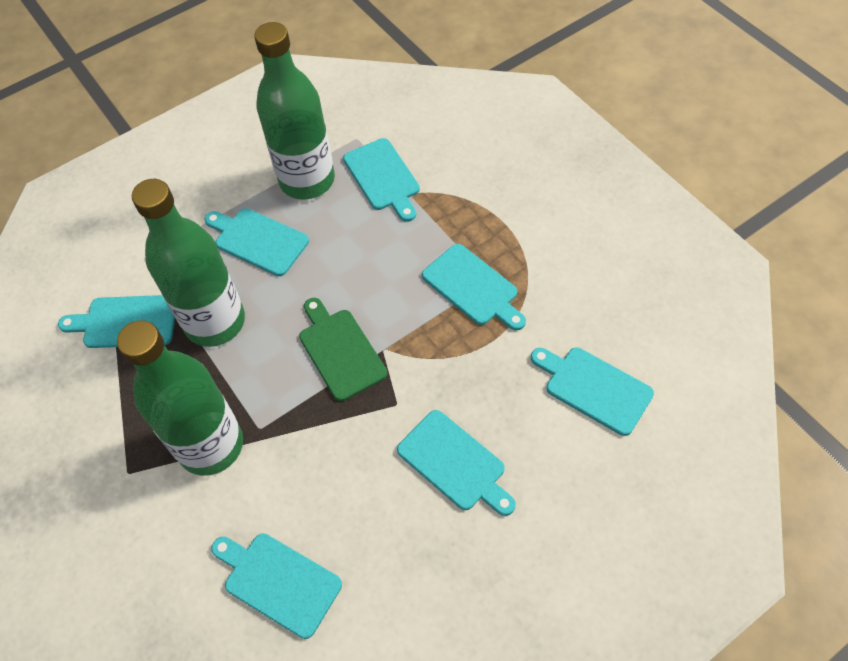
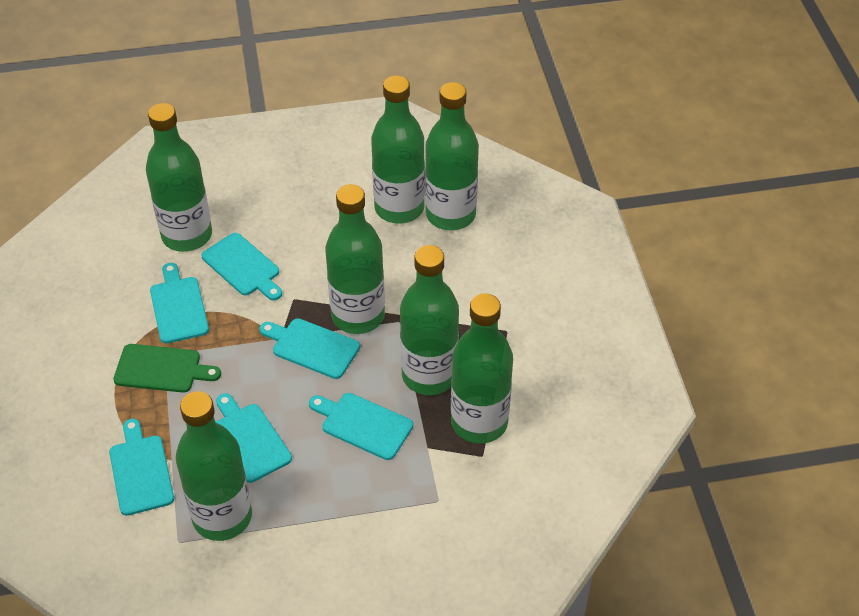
green bottle: [117,320,243,476] [132,179,245,347] [254,22,335,200] = 3 -> [146,103,212,252] [176,391,252,541] [325,184,385,334] [371,76,425,224] [400,245,459,395] [425,82,479,230] [451,293,513,444] = 7
turquoise cutting board: [58,295,175,348] [204,208,309,276] [211,533,342,639] [343,138,420,222] [397,410,516,516] [422,244,526,331] [531,347,654,436] = 7 -> [109,419,174,516] [150,263,209,344] [201,233,282,301] [216,394,292,483] [259,318,360,379] [309,393,413,460] = 6

